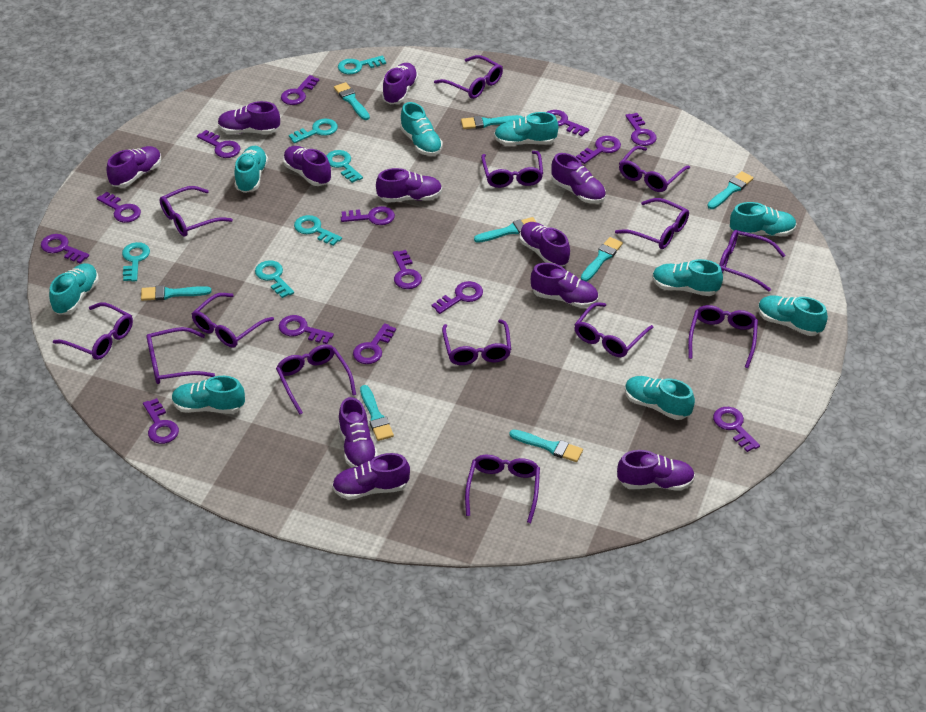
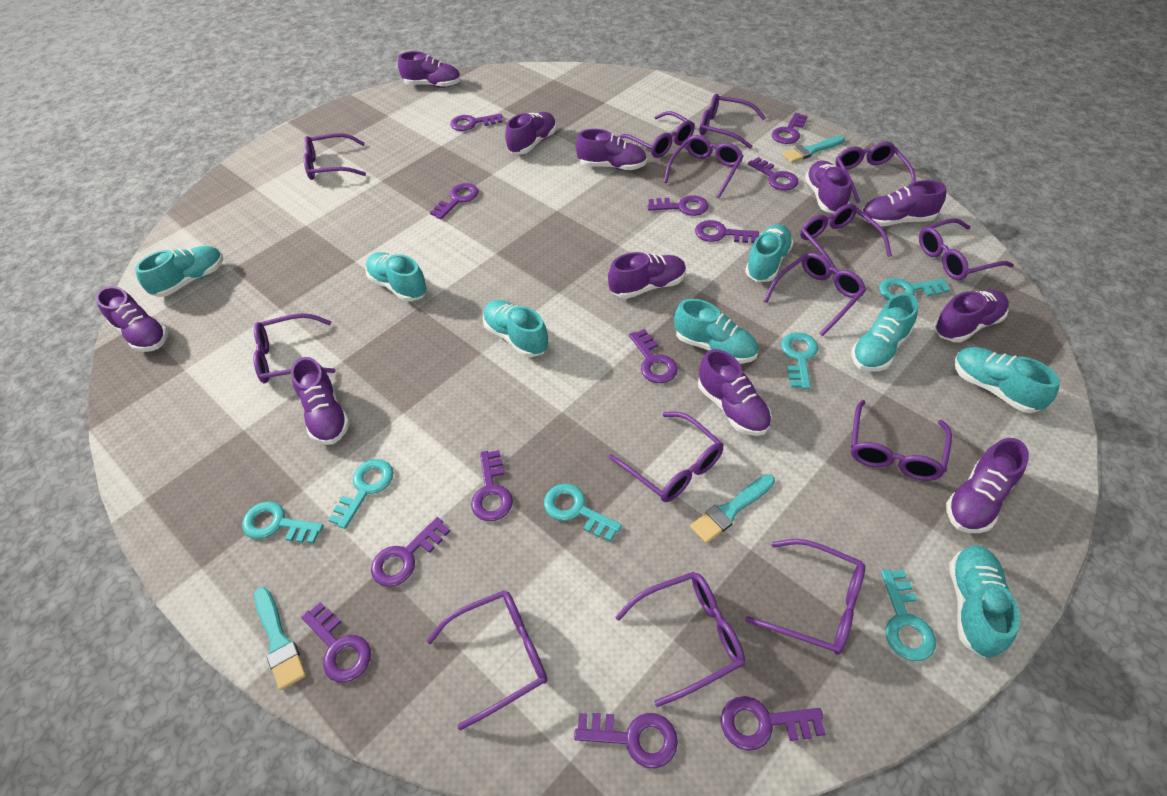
purple key: [41,234,89,263] [97,192,141,223] [143,398,179,444] [197,130,241,158] [279,315,334,344] [281,75,319,105] [341,206,395,225] [353,323,396,364] [393,250,422,289] [432,281,483,314] [547,110,589,136] [576,136,621,164] [625,113,657,146] [713,407,760,452] = 14 -> [301,602,371,682] [371,517,450,587] [430,183,479,219] [450,114,503,131] [471,450,513,521] [574,713,678,769] [629,329,678,383] [647,195,708,216] [695,220,759,243] [721,696,825,751] [748,157,799,190] [772,113,808,144] = 12
turquoise brush: [141,285,211,301] [334,82,370,120] [360,385,394,441] [461,115,523,129] [474,217,536,243] [509,429,583,462] [581,237,623,282] [708,171,753,209] = 8 -> [254,587,306,690] [690,474,775,543] [782,135,845,163] = 3
turquoise shoe: [49,263,99,315] [172,376,245,414] [234,146,268,193] [400,102,443,156] [494,112,559,146] [625,376,695,420] [652,259,723,296] [730,202,797,237] [758,295,828,336] = 9 -> [135,246,223,297] [366,252,428,302] [483,300,549,357] [674,299,758,364] [745,224,794,282] [851,293,918,372] [949,545,1020,658] [954,347,1060,413] = 8

